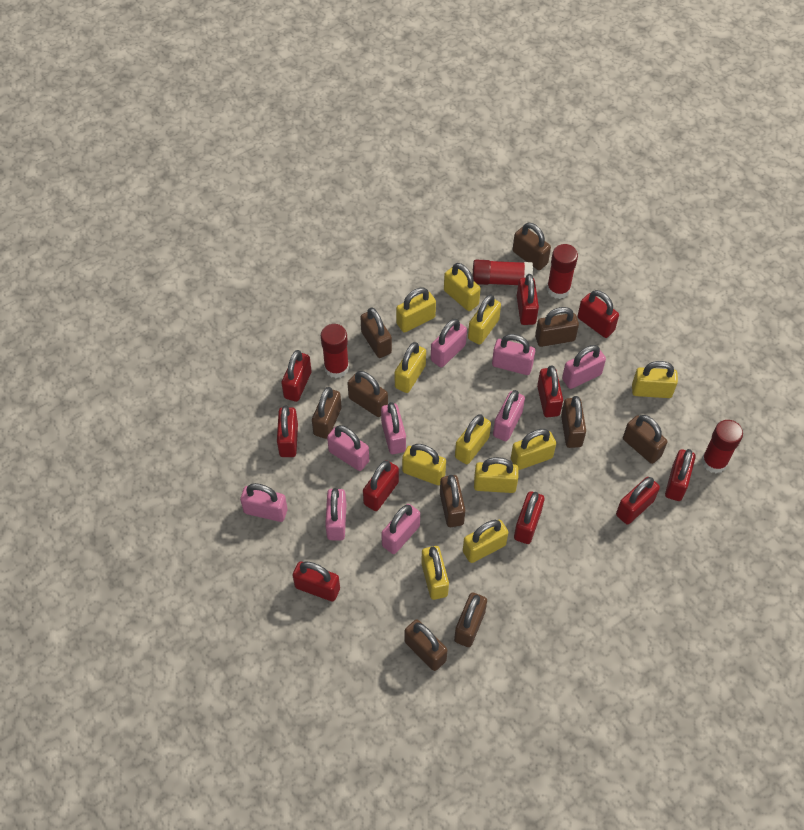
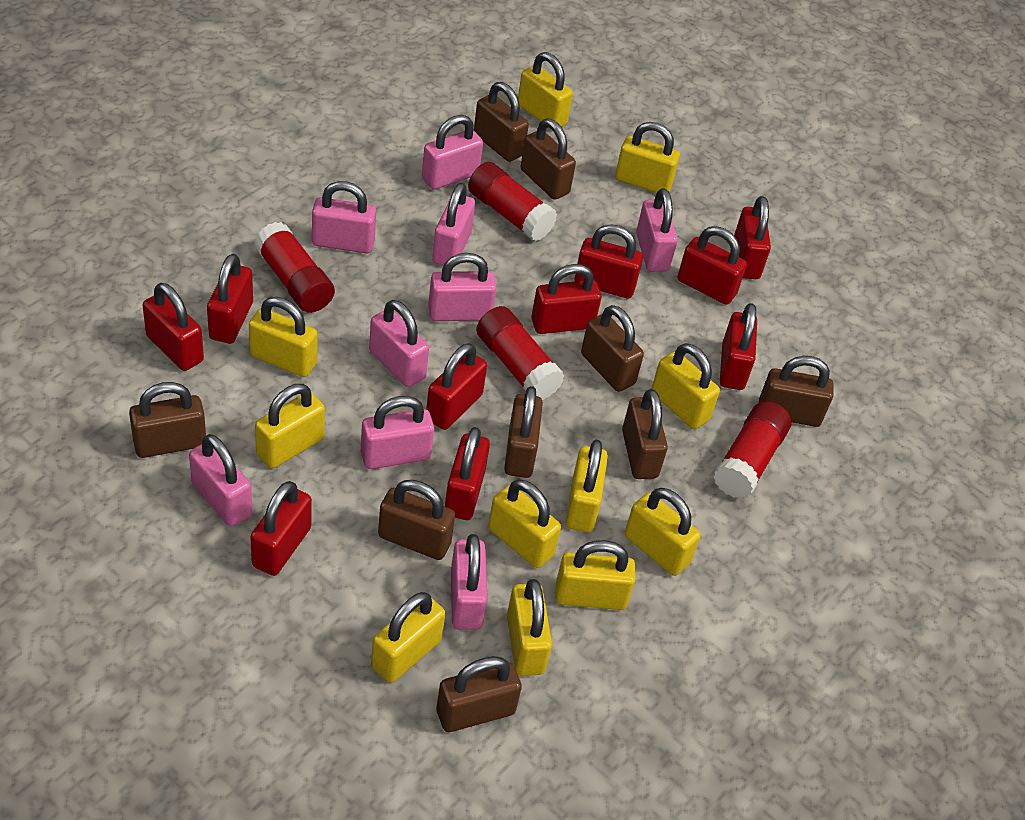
brown padlock: [312,387,342,439] [348,371,388,417] [360,307,392,358] [404,619,447,671] [440,475,465,527] [454,593,487,647] [513,223,551,270] [535,307,579,347] [561,396,586,448] [623,415,667,464] = 10 -> [129,382,206,458] [378,480,455,560] [436,656,522,732] [474,82,529,162] [504,386,543,478] [521,118,576,200] [581,305,644,392] [622,389,668,479] [759,356,833,427] = 9

